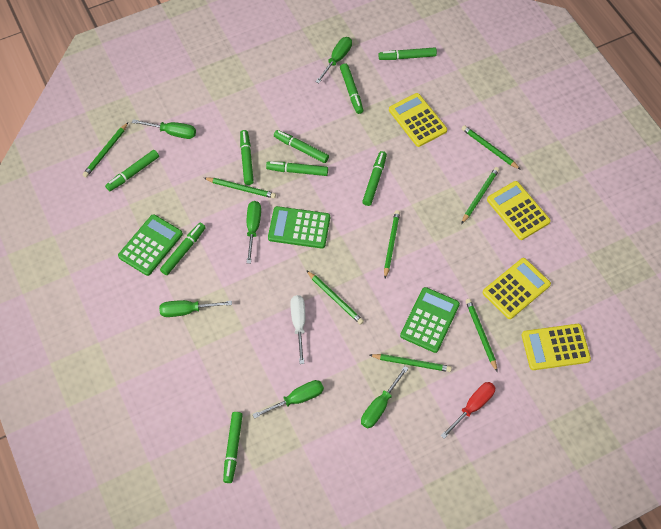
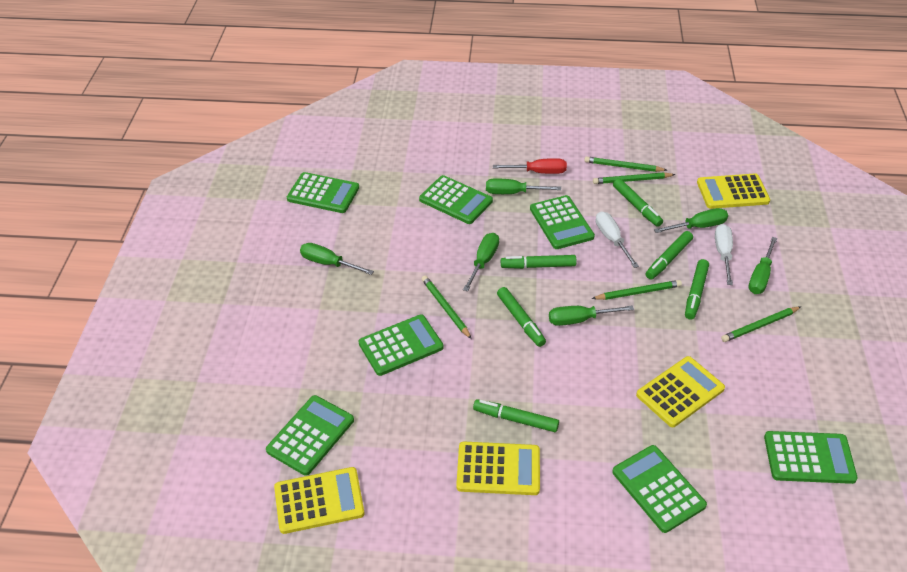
green calculator: [118,214,183,276] [268,206,330,249] [400,287,460,353] = 3 -> [266,395,354,476] [287,172,359,213] [359,314,444,376] [419,175,493,224] [530,195,595,249] [612,445,707,533] [764,431,858,484] = 7
green marker: [105,150,159,191] [160,223,206,275] [223,412,243,483] [240,130,254,185] [266,161,328,176] [274,130,329,163] [340,63,363,114] [362,151,387,206] [378,47,437,60] = 9 -> [473,399,559,432] [497,287,546,347] [501,255,577,269] [613,178,663,227] [646,231,693,279] [685,259,709,320] = 6
green pencil: [83,122,128,177] [204,177,276,199] [306,270,364,325] [370,354,452,372] [384,210,400,278] [461,167,499,224] [462,125,521,170] [465,299,498,372] = 8 -> [422,276,472,339] [584,156,667,172] [592,280,682,300] [593,173,676,184] [721,307,801,342] = 5
white screwdriver: [290,295,305,364] = 1 -> [596,211,639,268] [715,224,733,285] = 2

